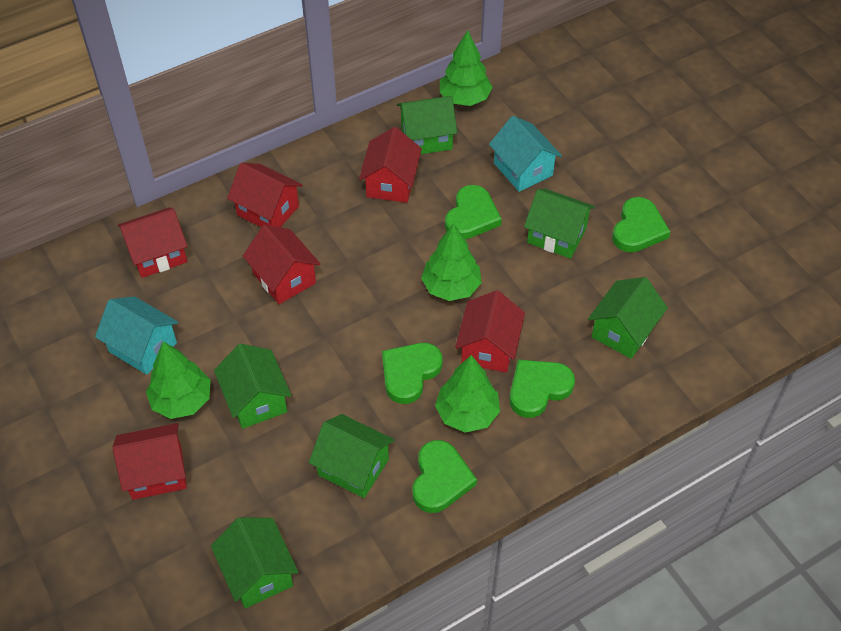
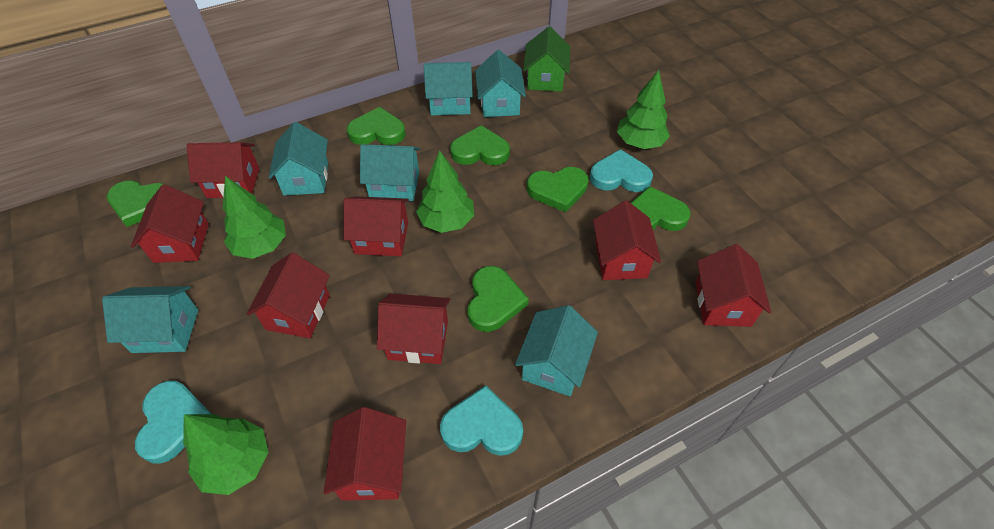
green heart: [382,343,442,404] [412,440,477,513] [445,185,502,239] [509,359,575,418] [612,197,670,252] = 5 -> [107,180,166,227] [347,107,406,145] [450,125,510,165] [468,266,529,332] [527,167,589,212] [631,186,691,231] = 6
green house: [211,517,298,608] [214,344,292,429] [309,414,394,498] [397,96,457,154] [524,189,595,259] [588,277,668,359] = 6 -> [523,26,570,92] = 1
red house: [112,423,187,500] [118,207,188,278] [227,163,302,228] [243,225,321,304] [359,127,422,203] [455,290,525,373] = 6 -> [131,184,209,263] [187,142,259,198] [247,252,330,338] [324,407,406,501] [343,196,409,256] [377,294,450,364] [593,201,661,280] [695,244,771,327] = 8
turquoise heart: none = 0 -> [135,381,211,464] [440,385,523,456] [590,149,653,192] = 3
turquoise house: [95,296,178,375] [489,116,562,192] = 2 -> [102,286,198,353] [269,122,328,195] [360,144,420,201] [424,62,473,116] [475,50,526,117] [515,305,598,396] = 6

